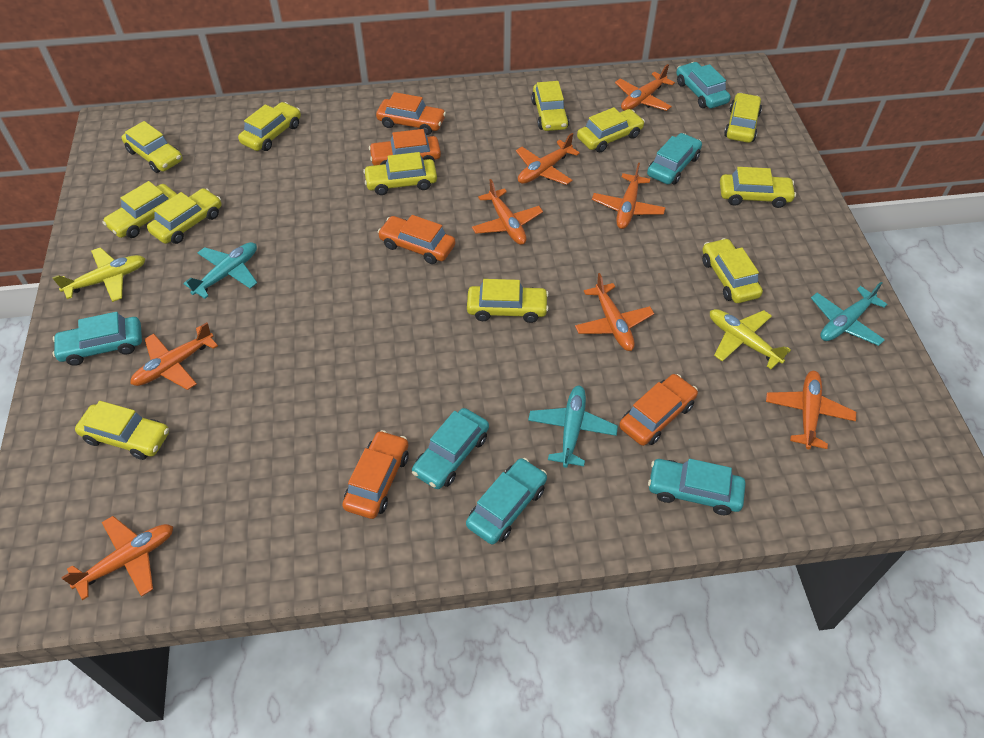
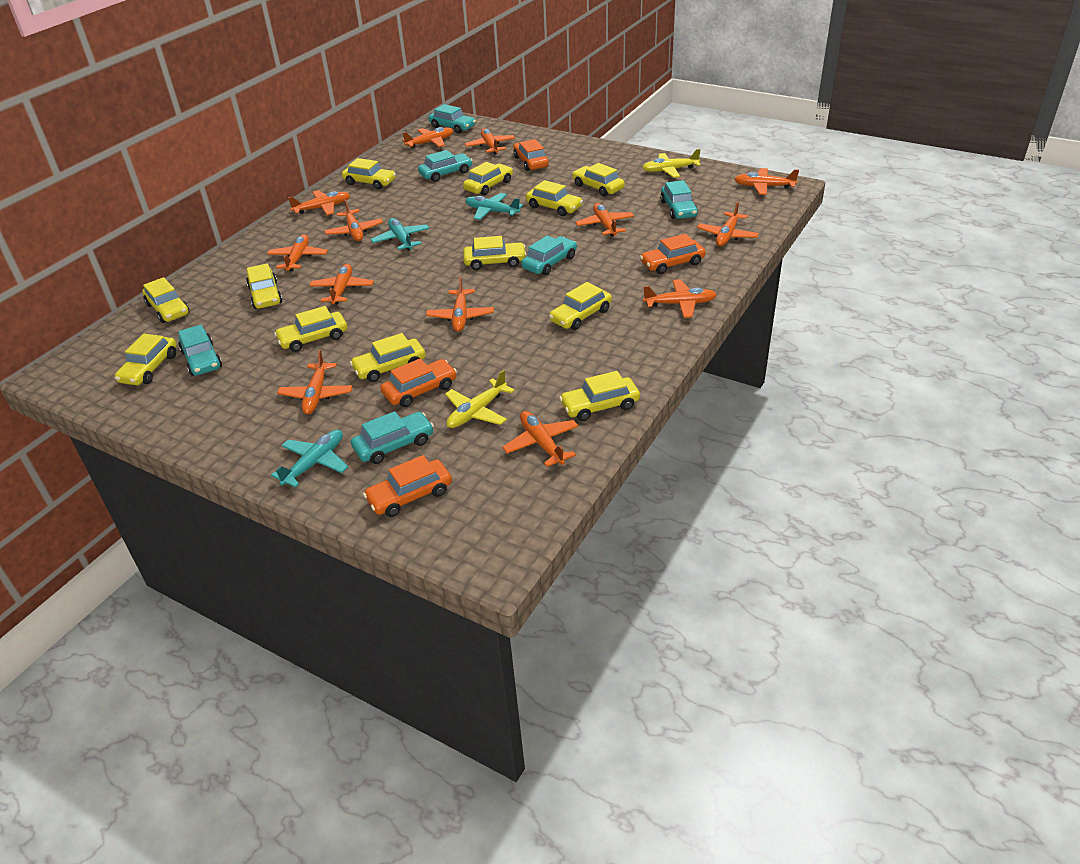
orange car: [342,430,409,519] [369,129,441,165] [376,92,446,135] [378,215,455,264] [619,374,698,446] = 5 -> [363,455,452,517] [380,359,457,407] [513,139,549,171] [640,234,706,274] = 4
orange plane: [61,516,173,600] [130,322,218,390] [472,179,543,245] [516,133,580,185] [575,273,654,351] [592,163,666,229] [615,64,675,111] [766,371,856,449] = 8 -> [267,234,328,271] [277,350,353,414] [288,190,350,215] [309,264,374,304] [324,199,383,241] [402,127,454,148] [426,277,494,332] [465,128,515,155] [502,411,579,467] [575,203,634,237] [643,279,717,318] [697,201,759,246] [735,168,799,195] = 13

